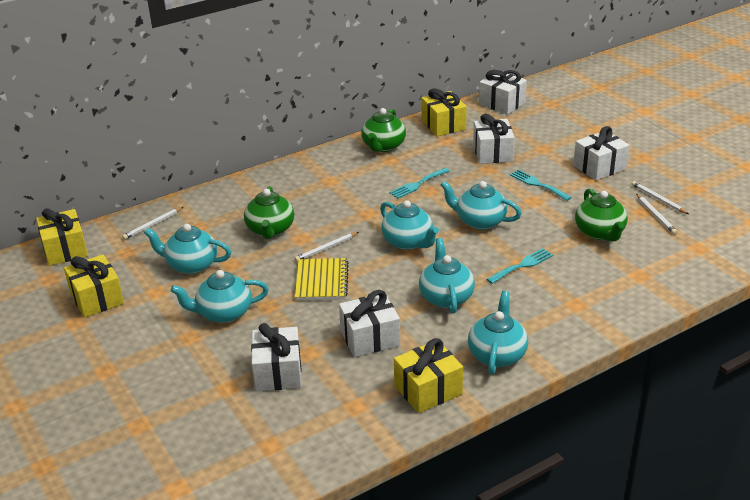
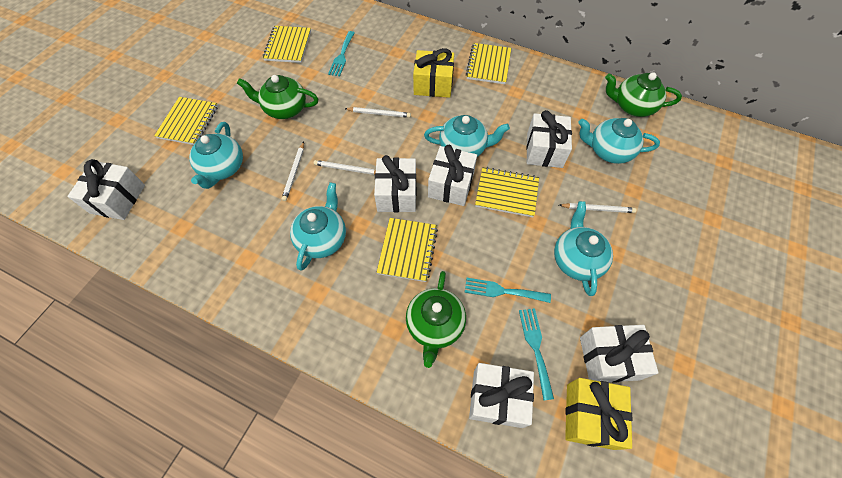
turquoise teapot: [144,224,231,274] [170,270,269,323] [380,200,439,250] [419,238,475,314] [441,181,522,230] [468,291,528,375] = 6 -> [189,122,243,189] [290,182,346,271] [424,115,510,157] [554,201,613,296] [578,118,660,164] = 5
white gift: [251,323,302,391] [339,290,400,357] [473,114,515,164] [479,70,527,115] [573,126,629,181] = 5 -> [67,159,145,220] [374,155,416,212] [428,145,477,206] [469,363,534,428] [526,110,572,168] [580,325,659,383] = 6
yellow gift: [36,208,88,266] [64,254,124,318] [394,338,463,413] [421,88,467,136] = 4 -> [413,48,454,98] [565,378,632,450] = 2
yellow notebook: [295,258,349,300] = 1 -> [154,97,218,145] [263,26,311,63] [376,218,438,282] [466,43,511,84] [475,167,539,217] = 5

